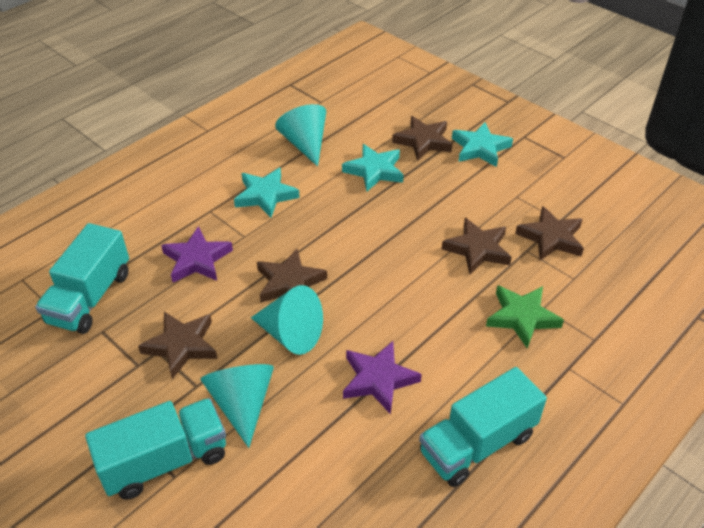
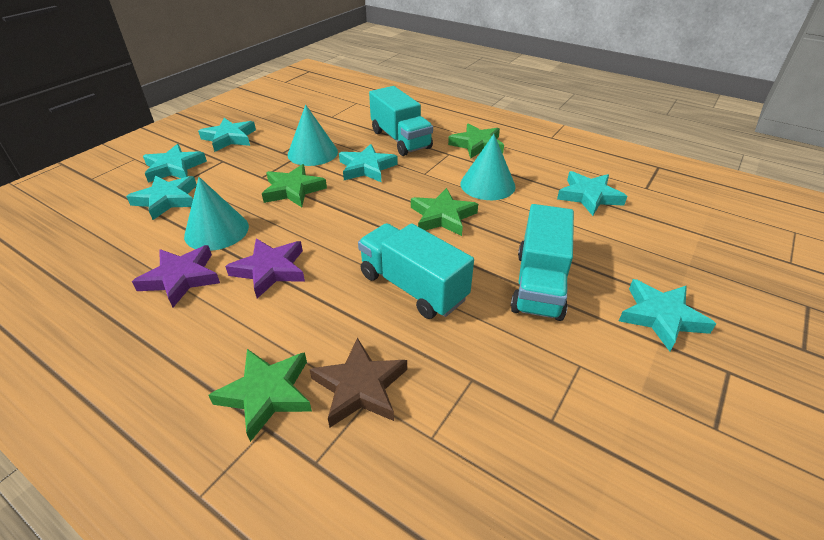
brown star: [138,312,217,379] [257,249,327,303] [392,116,453,161] [442,218,512,274] [515,206,584,260] = 5 -> [309,338,407,427] = 1
green star: [486,285,564,348] = 1 -> [208,349,312,442] [262,164,327,207] [411,188,478,236] [448,123,504,159] = 4
turquoise star: [234,168,300,218] [342,144,404,191] [452,122,513,167] = 3 -> [126,175,197,220] [143,144,207,183] [198,118,256,152] [339,144,398,182] [557,171,627,216] [619,279,716,351] = 6

